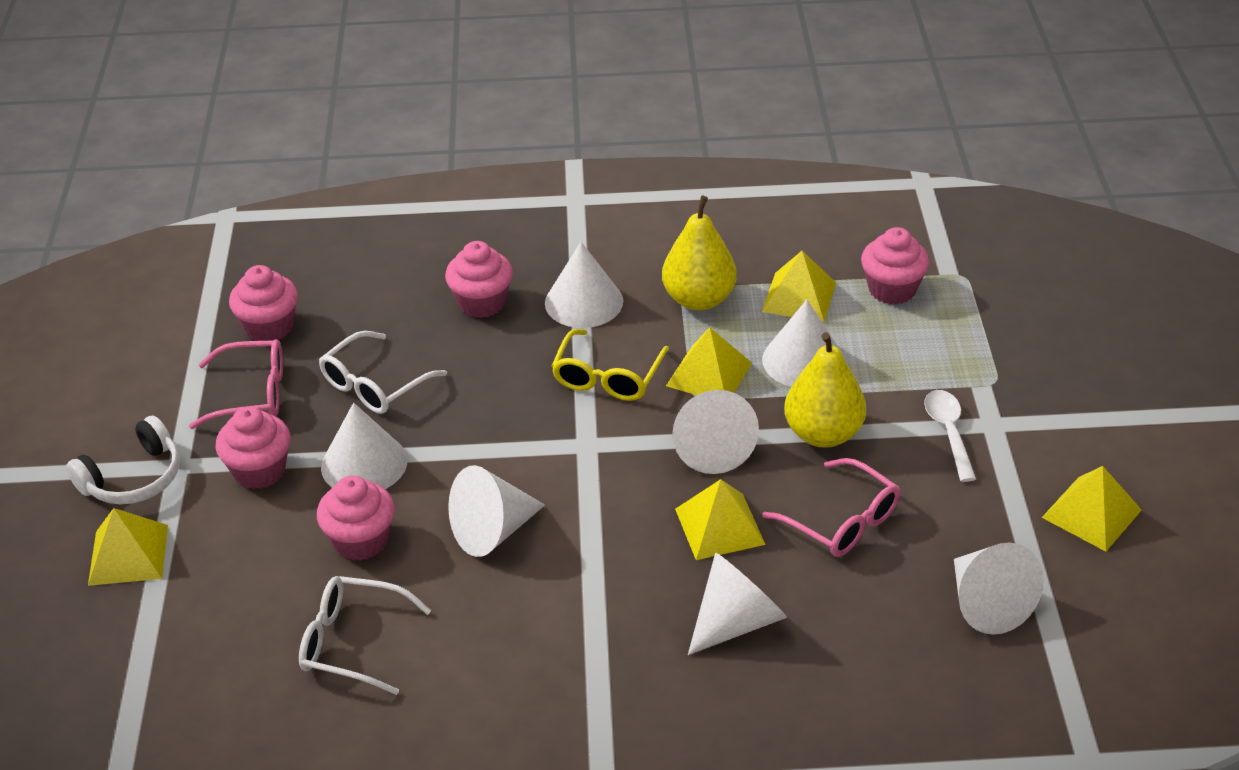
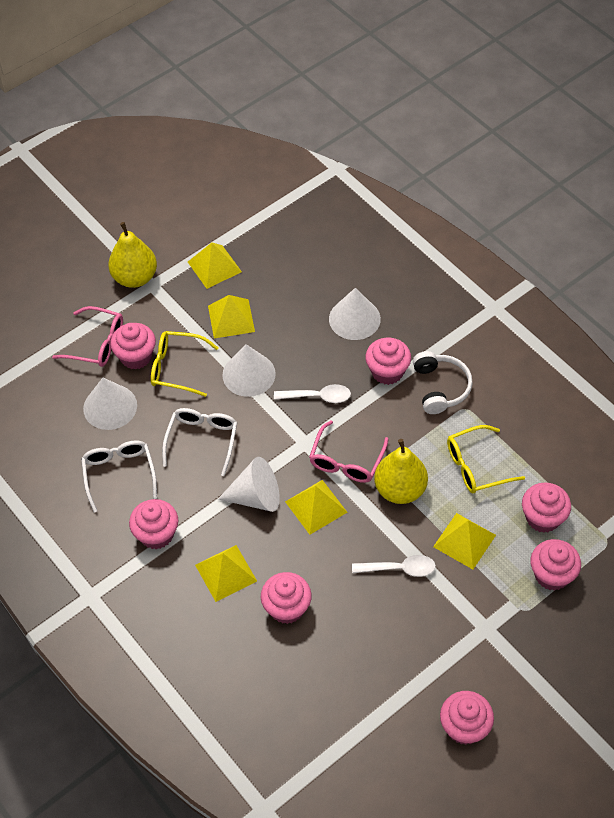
pink cupcake: [216,406,291,489] [229,265,298,341] [317,475,395,561] [445,241,513,318] [861,227,929,305] = 5 -> [110,323,156,370] [129,499,178,549] [261,572,312,624] [365,338,411,385] [440,691,494,745] [522,483,571,533] [530,539,581,591] = 7
white cone: [321,403,407,489] [448,465,545,557] [545,242,623,328] [672,390,759,474] [688,552,787,655] [762,300,844,387] [954,542,1043,635] = 7 -> [83,378,137,430] [218,457,280,512] [222,344,276,397] [329,288,381,340] = 4
white spoon: [924,390,976,482] = 1 -> [274,384,351,403] [352,555,436,577] = 2
yellow glasses: [551,329,669,401] = 1 -> [151,331,219,397] [447,425,525,493] = 2

